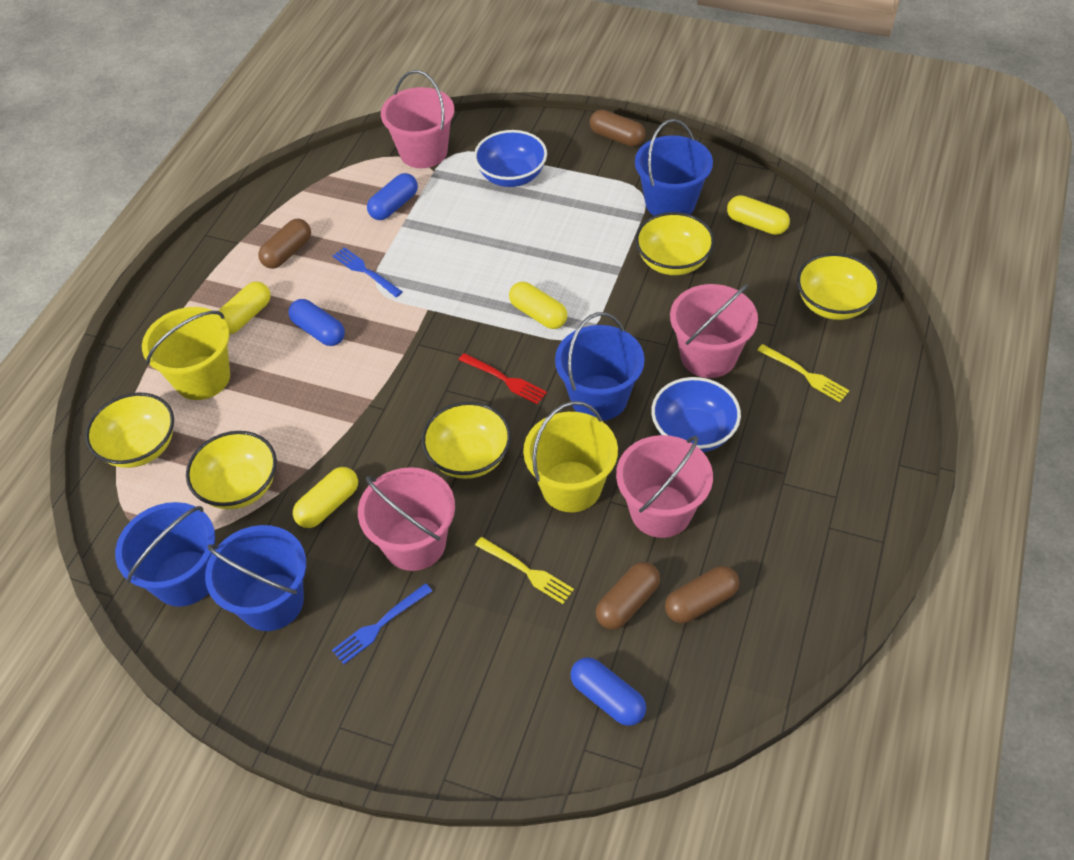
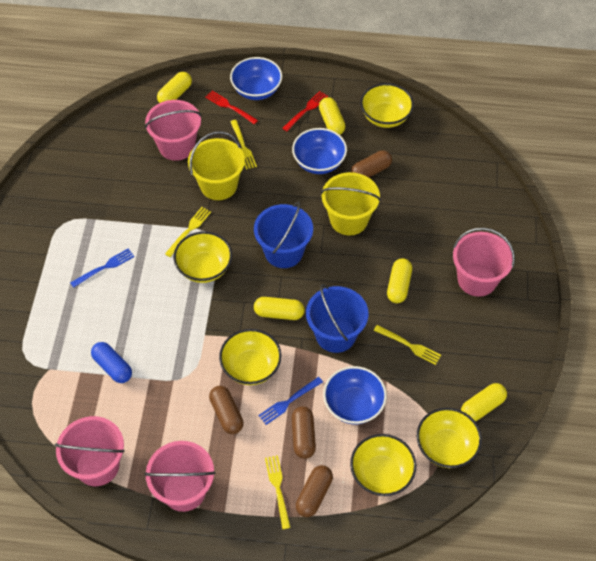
blue bowl: [474,130,547,187] [651,377,741,452] = 2 -> [230,57,282,100] [292,128,347,174] [323,366,387,425] = 3
blue bucket: [115,502,215,607] [205,525,306,631] [555,312,645,421] [635,119,713,216] = 4 -> [254,202,313,268] [306,284,369,353] = 2
blue capsule: [288,299,345,346] [367,173,418,220] [571,657,646,726] = 3 -> [91,342,132,383] = 1
red fork: [459,353,547,404] = 1 -> [205,91,258,124] [283,91,328,131] = 2
yellow capsule: [218,281,271,334] [293,467,358,528] [509,282,567,329] [727,195,790,235] = 4 -> [157,72,192,103] [254,297,304,320] [319,97,346,135] [387,258,412,303] [461,383,507,421] = 5
yellow fork: [475,537,574,604] [757,344,850,402] = 2 -> [165,207,211,257] [230,120,257,170] [265,455,291,529] [374,325,441,365] = 4

